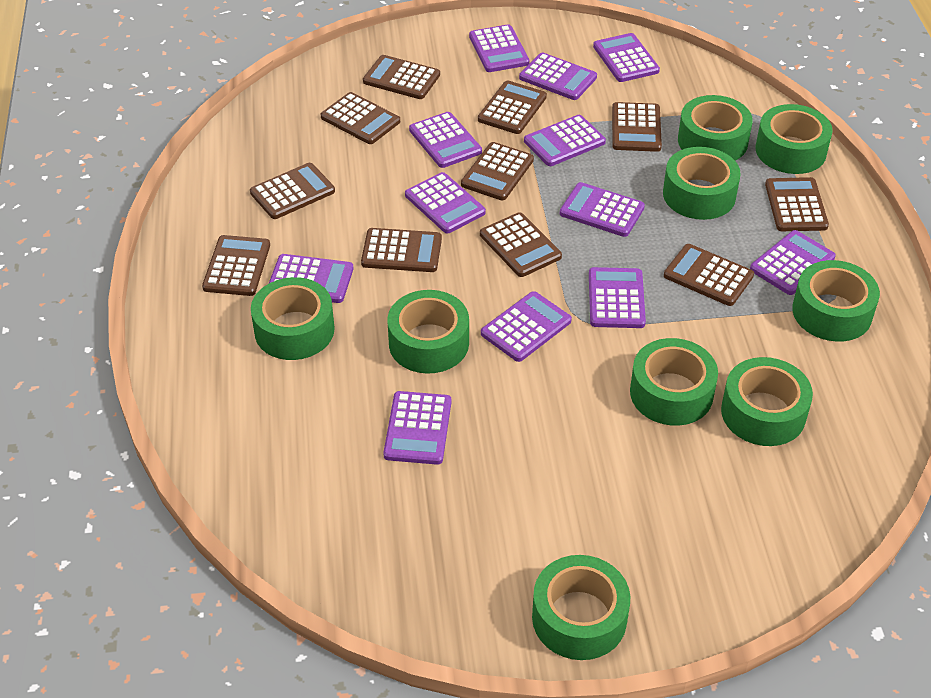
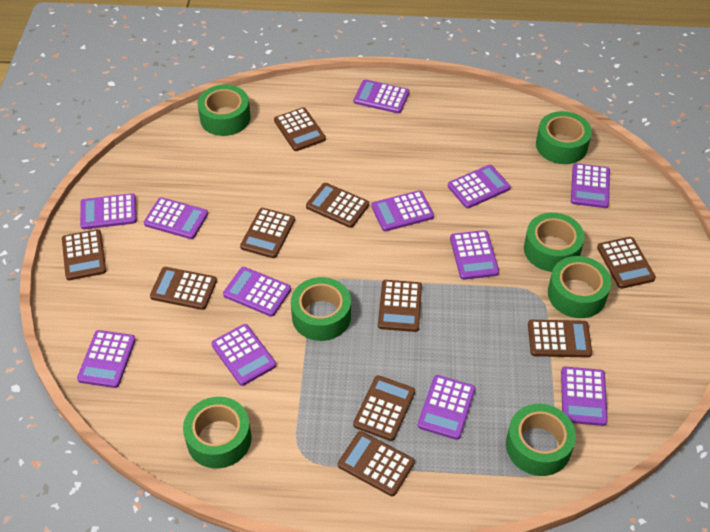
brown calculator: [202,235,270,296] [250,163,335,219] [321,92,400,144] [361,228,442,272] [363,55,440,99] [461,142,534,200] [478,80,547,134] [480,212,562,277] [612,102,662,152] [664,244,754,306] [765,177,829,231] = 11 -> [62,229,106,280] [150,267,217,310] [240,208,295,258] [274,107,326,151] [306,183,369,228] [338,431,415,496] [353,375,415,441] [378,280,422,332] [528,320,592,358] [597,237,656,289] = 10
green tape: [251,277,335,360] [387,290,469,374] [532,555,630,660] [630,338,718,426] [663,147,741,220] [678,95,753,161] [721,357,813,446] [756,104,833,174] [792,260,880,342] = 9 -> [183,397,252,468] [197,85,251,136] [291,277,351,341] [506,404,576,476] [524,213,585,272] [536,111,592,164] [548,256,611,318] = 7

